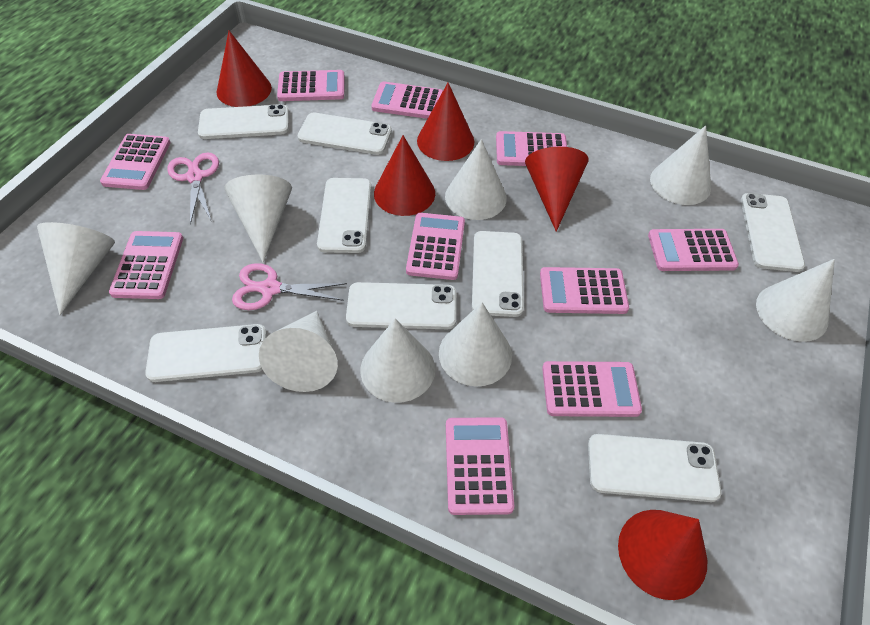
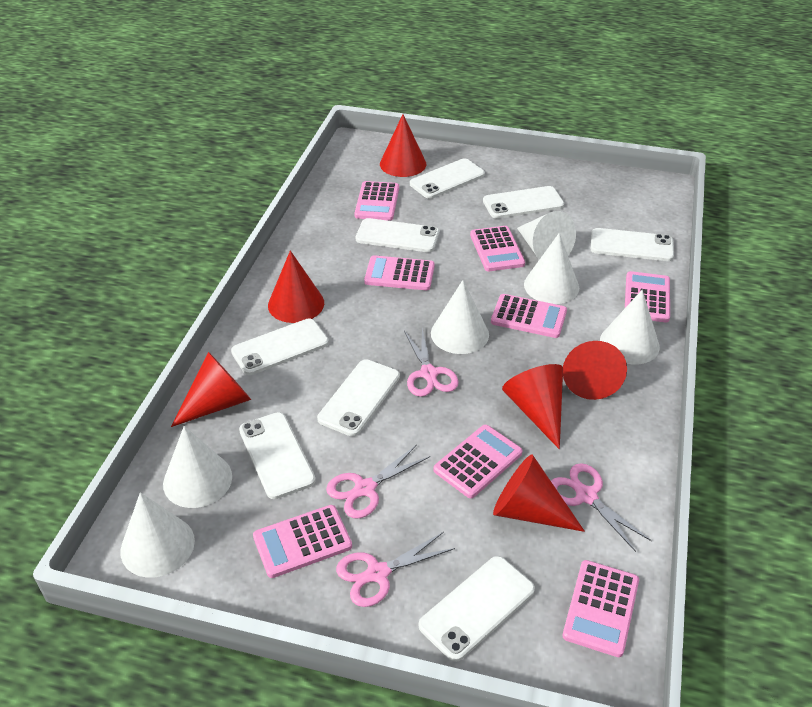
pink calculator: [100,134,170,190] [109,231,183,299] [277,70,345,101] [371,81,443,119] [406,213,465,280] [446,417,514,515] [496,131,567,166] [540,267,629,314] [542,361,642,417] [648,229,739,271] = 10 -> [253,505,352,578] [355,181,399,221] [364,255,435,290] [434,425,522,498] [470,226,525,271] [491,294,567,338] [562,560,639,657] [625,271,670,322] = 8
pink scissors: [167,152,219,225] [232,263,347,310] = 2 -> [326,445,430,518] [336,532,455,607] [404,328,459,397] [551,463,652,552] = 4
red cone: [216,31,272,107] [374,135,435,216] [417,83,474,161] [525,147,589,232] [618,510,707,600] = 5 -> [171,352,251,427] [268,250,324,323] [380,114,426,177] [493,454,585,532] [502,364,563,449] [563,341,627,400] = 6
white cone: [37,222,115,315] [224,174,292,263] [259,311,338,392] [360,318,435,403] [439,303,512,387] [445,139,507,220] [650,125,711,205] [756,259,835,342] = 8 -> [120,492,195,578] [163,426,232,508] [431,280,489,354] [517,211,576,260] [524,233,579,304] [600,290,660,365] = 6

